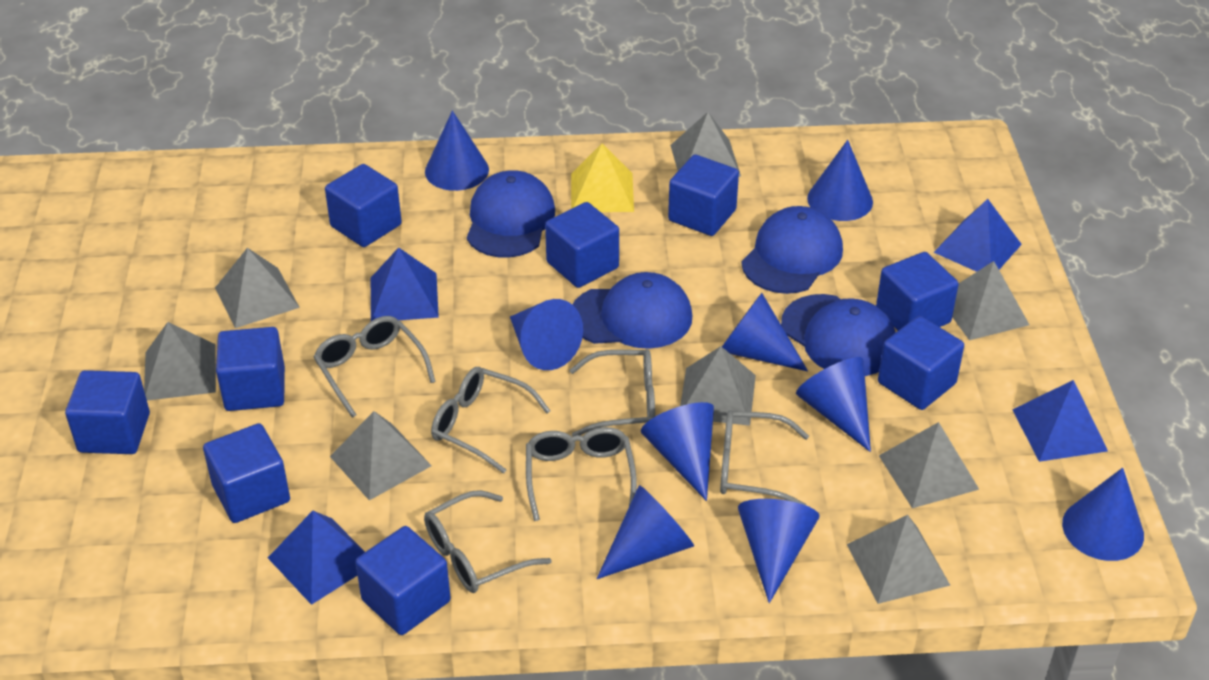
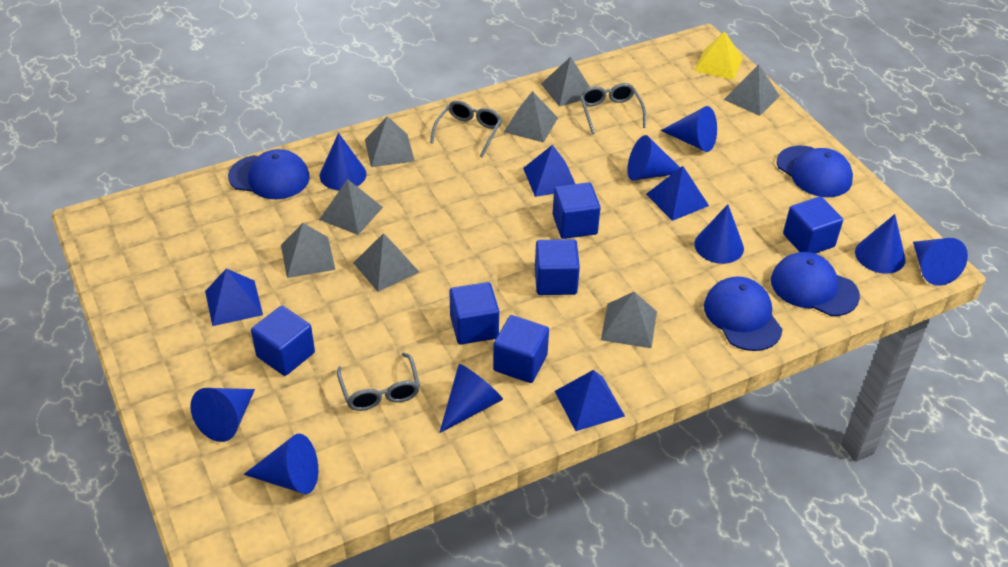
blue cube: [65,370,150,454] [203,423,290,523] [216,327,285,411] [325,164,402,247] [355,526,451,635] [545,202,619,288] [668,154,739,236] [876,252,959,331] [878,316,964,410] = 9 -> [251,306,315,376] [450,282,499,345] [493,315,549,383] [535,239,580,295] [553,182,601,239] [783,196,843,254] = 6
grey glasses: [314,316,436,418] [424,490,552,593] [431,367,550,474] [526,427,637,521] [569,349,655,436] [720,410,809,505] = 6 -> [337,353,420,411] [430,100,502,158] [580,83,646,134] = 3

